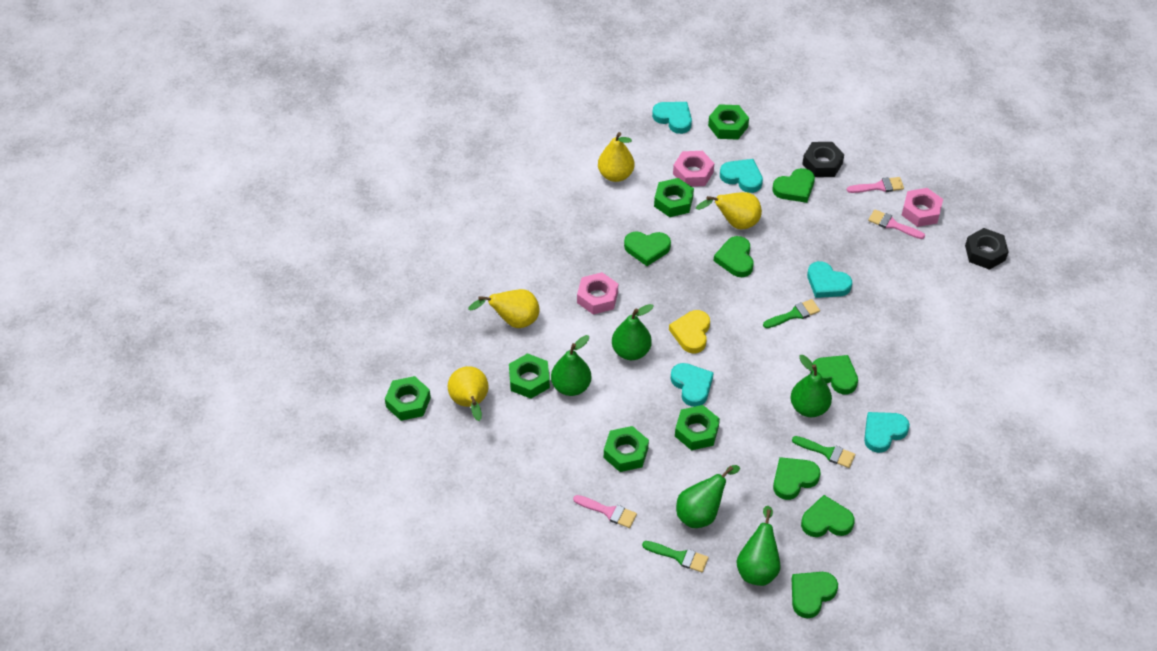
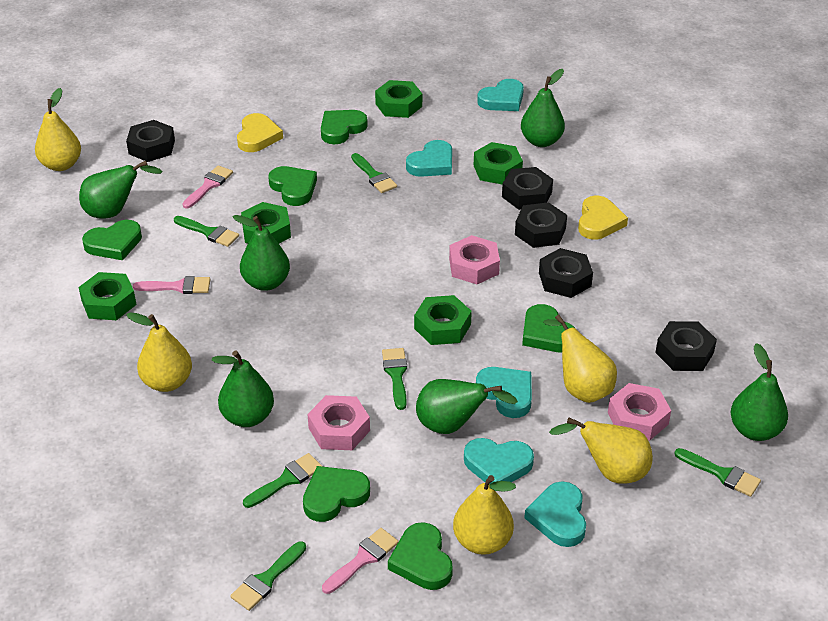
black nut: [802,142,844,177] [965,228,1009,270] = 2 -> [126,120,175,162] [502,167,553,210] [515,202,567,248] [539,248,593,298] [655,321,717,371] = 5
green brush: [642,541,708,573] [763,299,820,328] [792,436,855,468] = 3 -> [174,216,239,247] [230,541,306,611] [243,453,323,508] [351,153,397,193] [382,348,407,410] [674,448,761,497] = 6
green heart: [624,231,671,266] [713,236,754,277] [772,168,815,203] [773,457,821,500] [792,572,838,618] [801,495,855,537] [811,355,858,394] = 7 -> [82,220,142,260] [268,166,317,206] [303,466,370,522] [321,110,368,144] [388,522,453,590] [522,304,575,352] = 6
green nut: [385,376,431,421] [509,353,550,399] [604,426,649,472] [654,178,694,217] [675,405,720,450] [708,104,749,140] = 6 -> [78,272,137,320] [241,202,291,244] [375,80,422,118] [414,295,472,345] [474,142,523,185] = 5
green pear: [551,335,591,396] [612,304,654,360] [676,465,740,528] [736,506,781,586] [790,355,832,417] = 5 -> [79,160,163,219] [212,351,274,427] [233,215,290,291] [416,379,518,434] [521,69,565,147] [731,343,788,441] = 6
yellow heart: [669,310,710,353] = 1 -> [237,113,283,152] [578,196,628,240] = 2
yellow pear: [448,366,489,421] [468,289,540,328] [598,132,634,182] [696,192,762,229] = 4 -> [35,88,81,171] [126,312,192,392] [453,475,516,555] [543,315,617,403] [549,418,653,483] = 5

